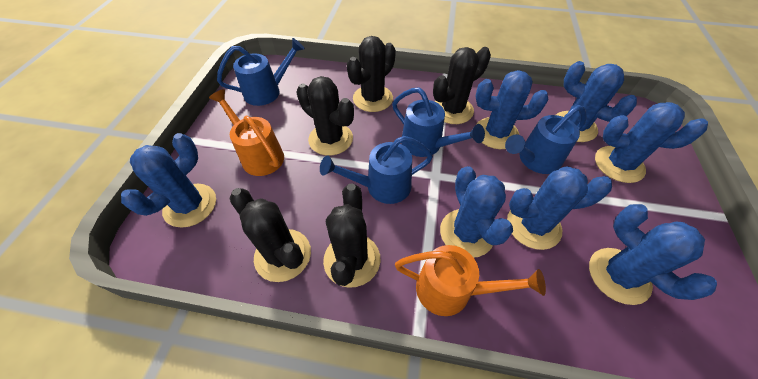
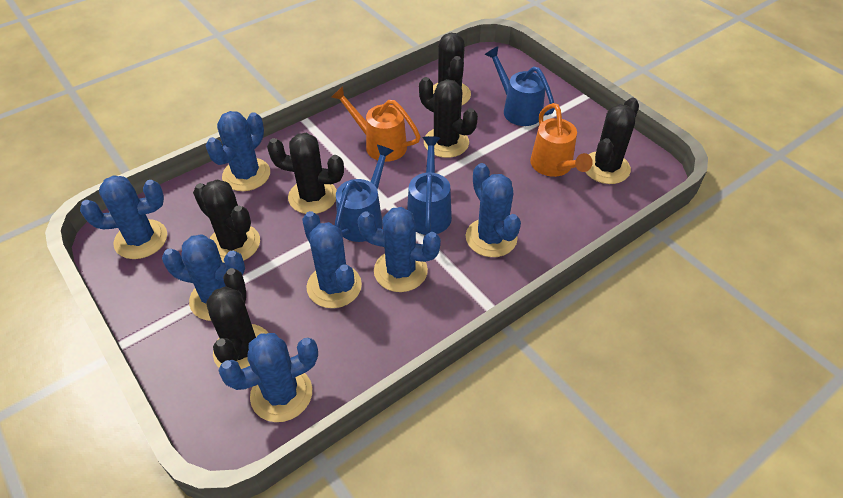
black cactus: [229,188,311,282] [296,76,354,156] [323,183,381,288] [347,36,396,112] [433,47,491,124] = 5 -> [193,180,260,263] [206,268,268,369] [267,133,344,214] [419,77,478,158] [433,33,471,105] [586,98,639,184] = 6
blue watering can: [217,38,305,106] [320,136,433,204] [392,87,485,157] [505,105,586,174] = 4 -> [335,145,394,242] [407,136,452,235] [485,46,555,126] = 3

